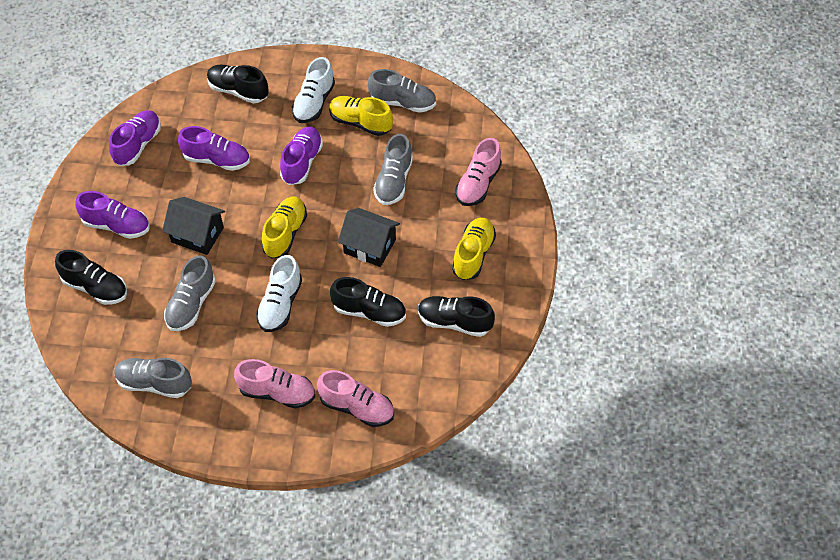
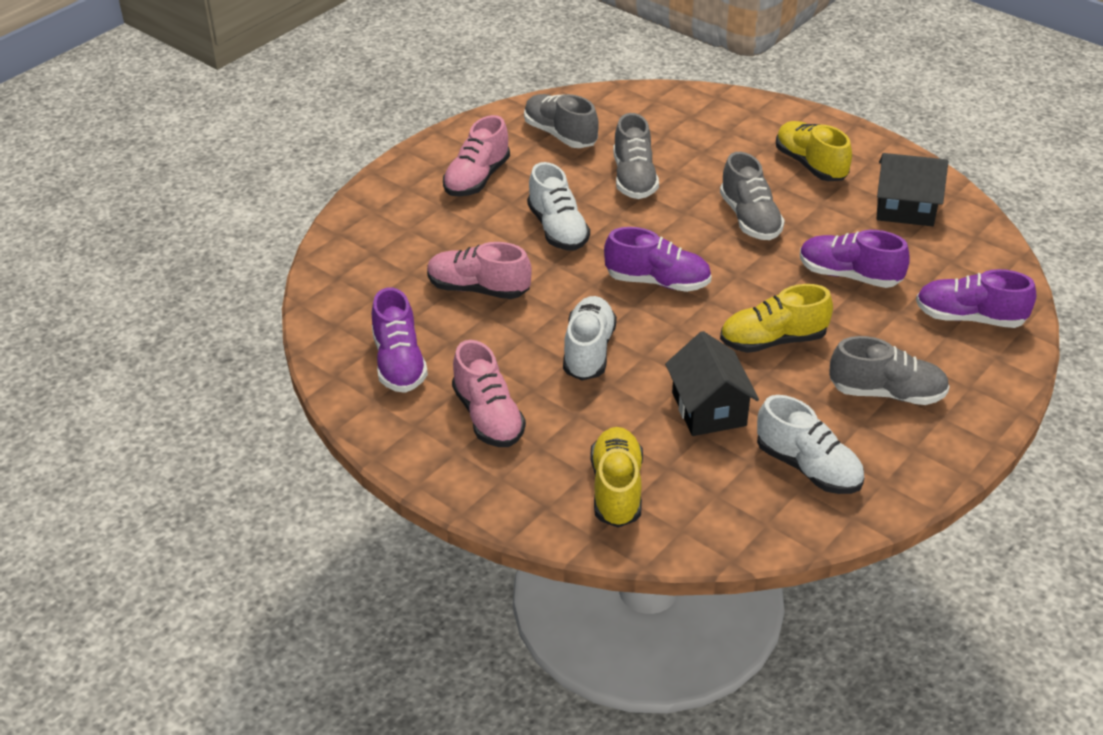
black shoe: [55,250,127,305] [207,64,269,104] [330,277,406,327] [418,296,495,337] = 4 -> none = 0
white shoe: [256,255,302,332] [292,57,335,123] = 2 -> [527,162,590,251] [563,296,617,381] [757,395,864,494] = 3

